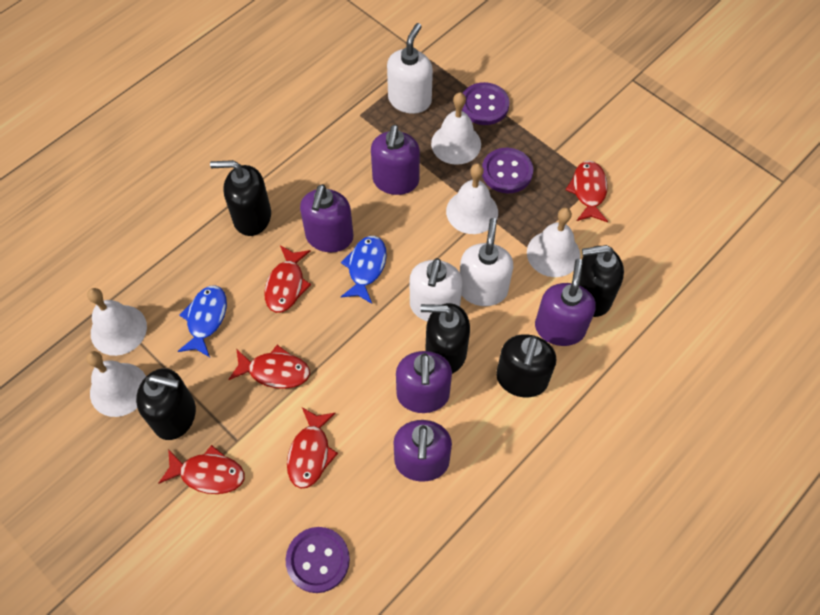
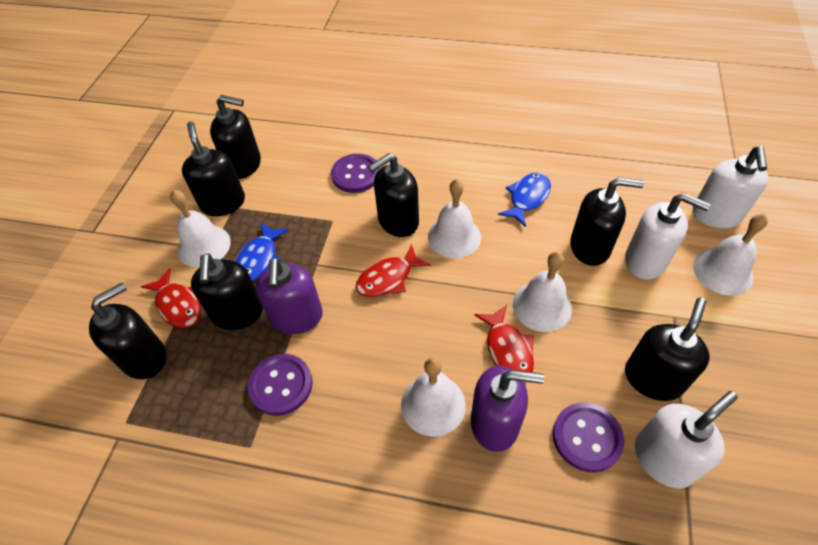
black soap dispenser: [136,368,196,440] [210,160,271,236] [421,303,470,374] [496,334,556,397] [579,245,624,317] = 5 -> [89,283,166,379] [182,122,245,216] [191,253,263,330] [210,95,261,179] [368,153,419,237] [570,177,644,266] [625,298,710,401] = 7
purple soap dispenser: [300,184,353,252] [371,125,420,195] [393,420,452,482] [396,351,452,413] [535,259,596,346] = 5 -> [255,257,323,334] [471,366,544,452] = 2
red fish: [158,445,245,494] [228,345,310,389] [264,245,311,313] [287,407,338,489] [566,161,608,222] = 5 -> [141,268,201,328] [356,244,431,297] [474,305,534,372] = 3

